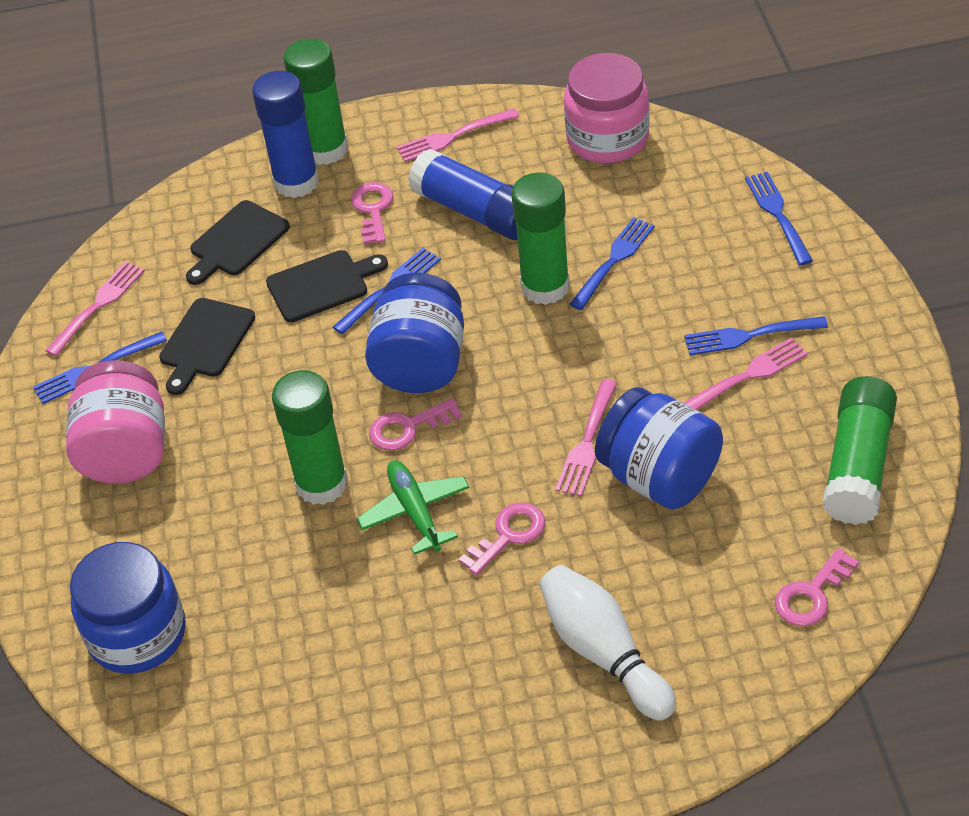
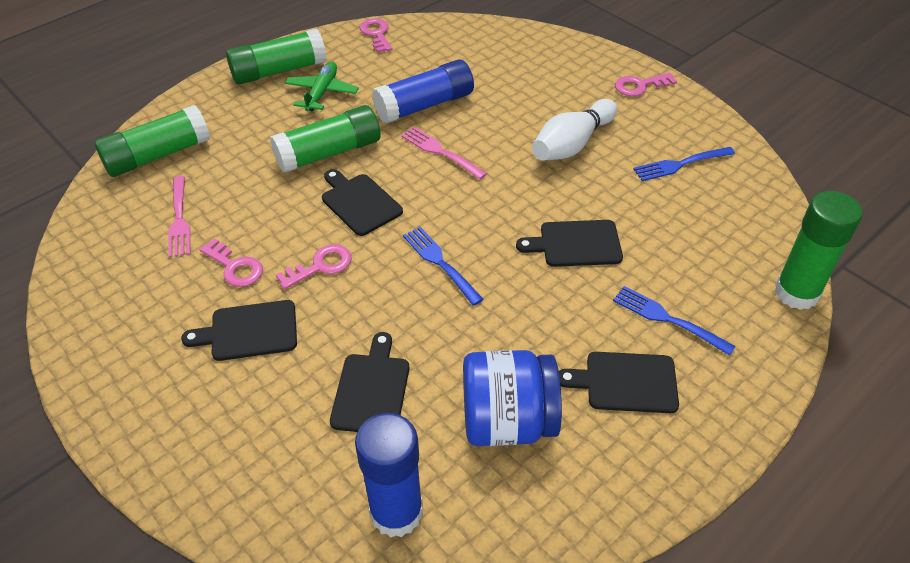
black cutting board: [159,298,255,395] [186,200,290,285] [266,250,388,322] = 3 -> [181,300,297,361] [322,169,403,236] [330,332,409,432] [516,220,623,267] [559,352,679,413] = 5
blue fork: [33,331,167,404] [333,248,441,334] [569,217,655,310] [684,316,828,355] [745,172,813,265] = 5 -> [403,227,484,306] [613,286,736,356] [633,147,735,181] = 3
blue jar: [70,542,186,674] [365,273,464,393] [595,387,723,509] = 3 -> [463,350,562,446] = 1
pink fork: [45,261,145,356] [397,108,519,162] [555,379,617,496] [684,338,808,410] = 4 -> [168,176,190,257] [401,127,487,180] = 2
pink jar: [66,360,165,484] [564,53,649,163] = 2 -> none = 0

